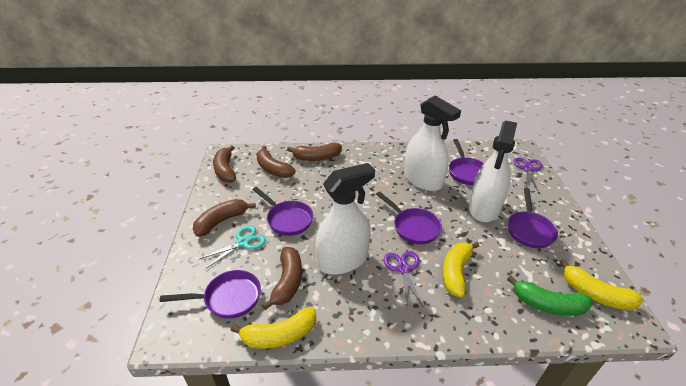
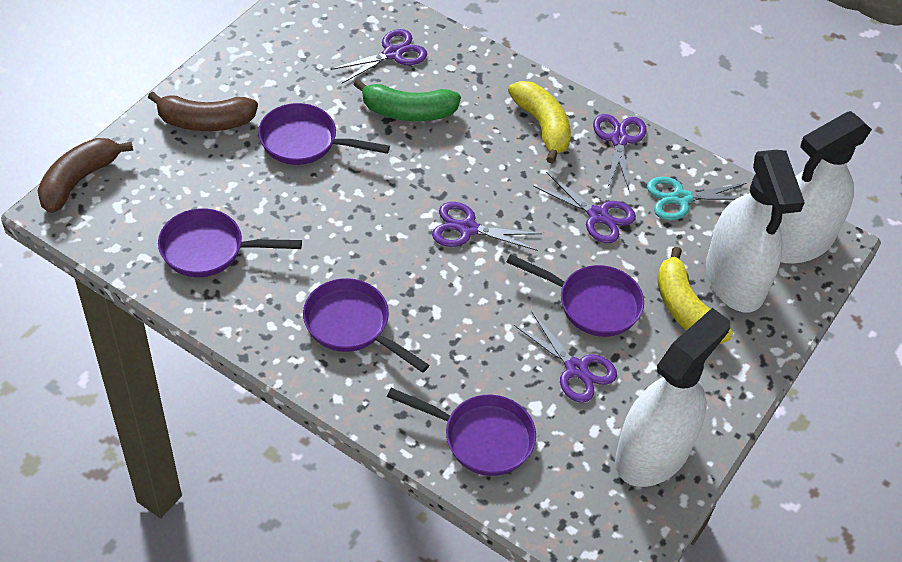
brown banana: [193,199,256,237] [213,145,236,183] [256,146,296,178] [262,247,302,310] [287,143,342,161] = 5 -> [37,138,133,213] [148,91,258,131] = 2
purple scissors: [384,251,423,308] [513,157,543,191] = 2 -> [331,29,427,83] [432,202,542,251] [514,312,617,403] [533,172,636,243] [593,114,646,192] = 5
yellow banana: [231,307,317,349] [442,242,479,298] [560,259,643,311] = 3 -> [508,81,571,164] [657,247,733,344] = 2

